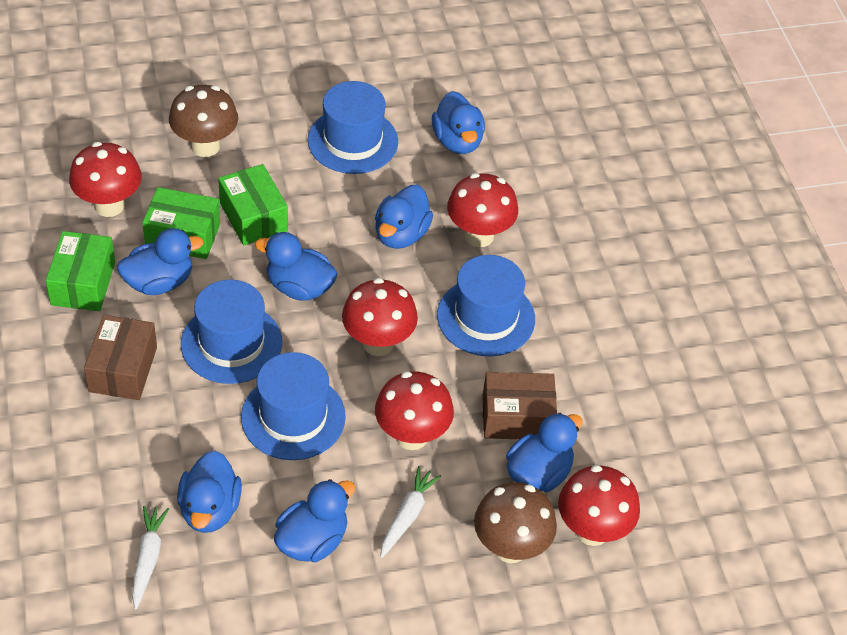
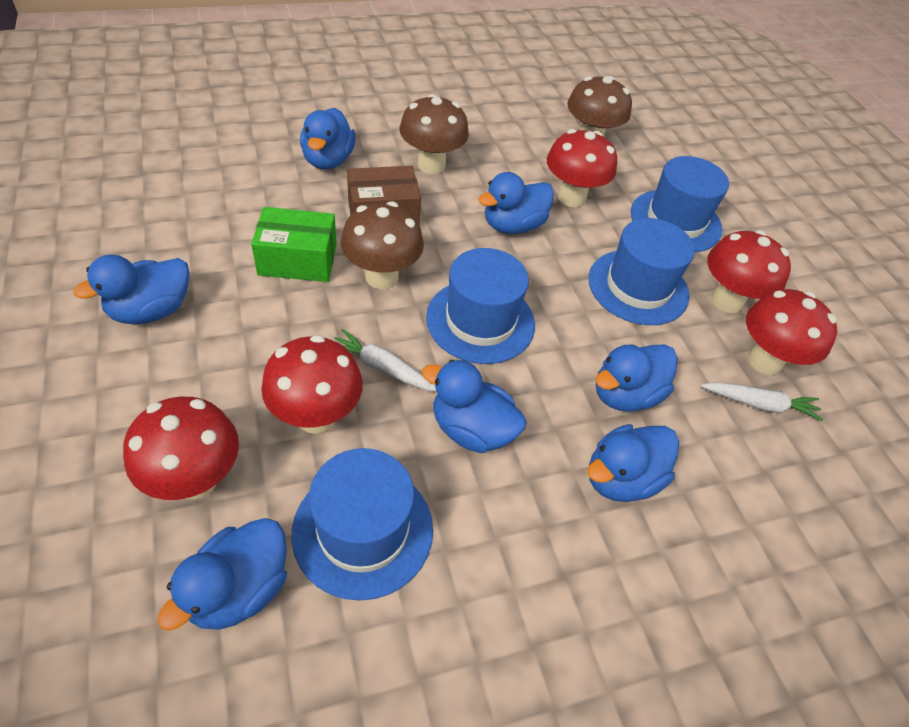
brown box: [84,315,157,400] [483,372,557,439] = 2 -> [347,166,421,223] = 1
brown mushroom: [169,85,238,157] [474,482,557,563] = 2 -> [341,201,424,289] [400,94,469,174] [567,76,632,137] = 3
green box: [46,231,115,311] [142,187,220,259] [218,164,288,246] = 3 -> [251,207,337,282] = 1

